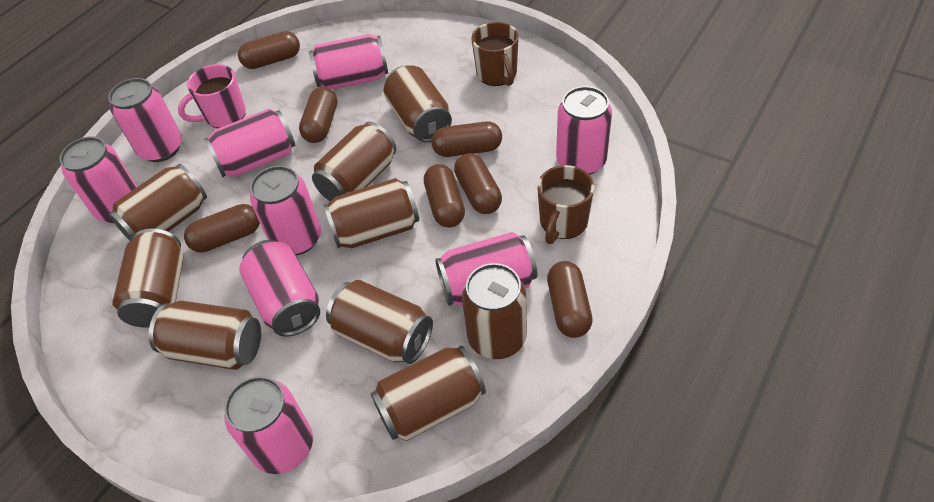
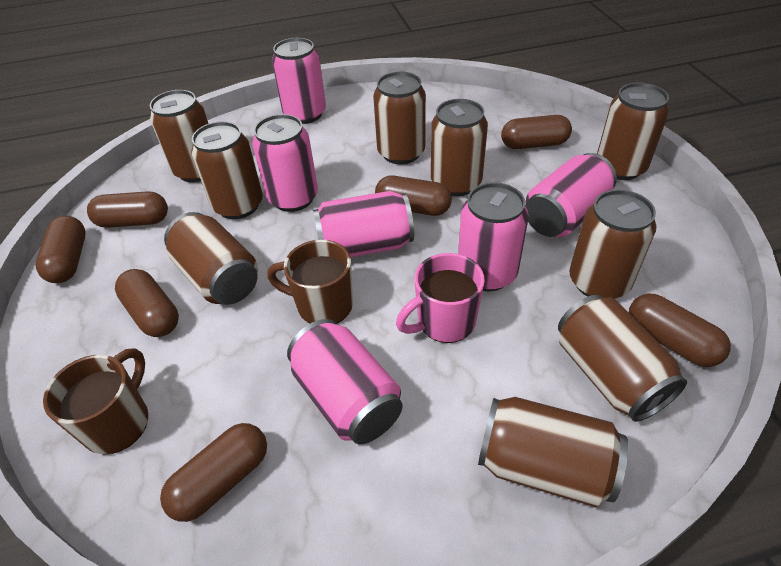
pink can: [59,136,138,223] [108,78,182,162] [205,109,295,177] [224,376,313,474] [239,240,320,337] [250,166,321,255] [309,34,388,89] [435,232,537,306] [556,86,612,175] = 9 -> [252,114,318,212] [272,38,326,124] [287,319,403,444] [313,191,414,257] [458,182,529,291] [525,153,617,237] = 6

